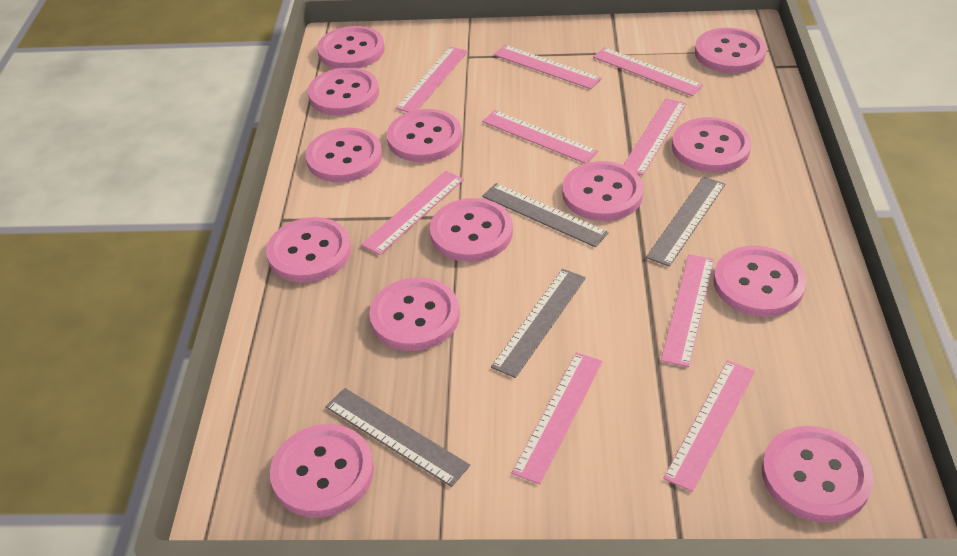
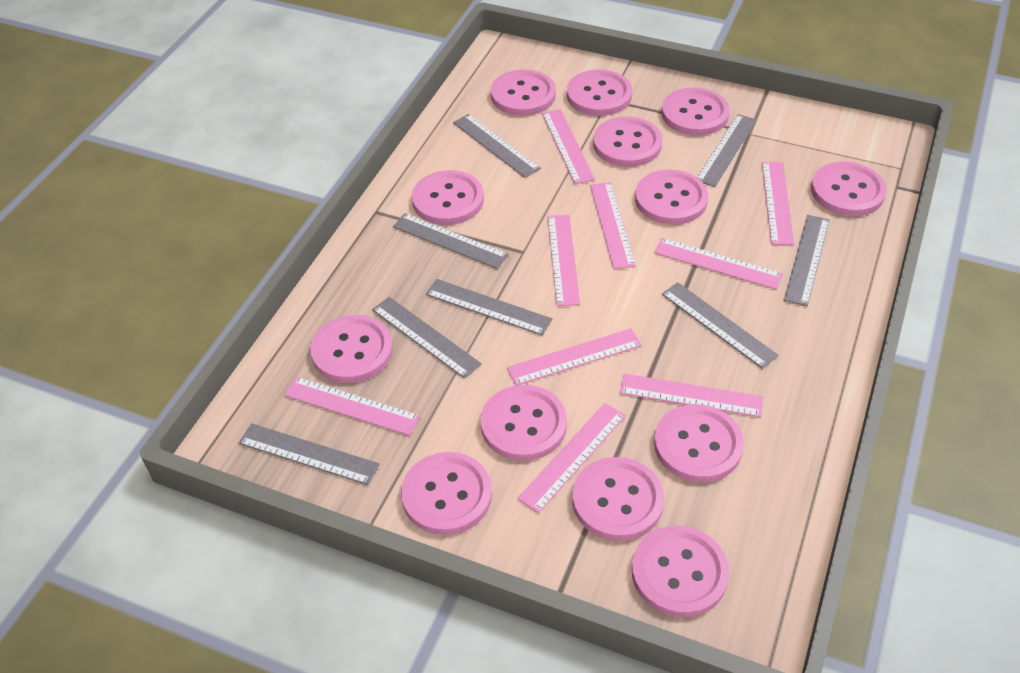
grey ruler: [326,388,470,487] [482,183,609,247] [491,269,586,378] [646,176,725,267] = 4 -> [239,423,379,485] [372,297,481,379] [393,213,509,269] [426,279,552,336] [453,114,541,178] [662,282,779,369] [697,114,757,187] [784,215,830,306] = 8

